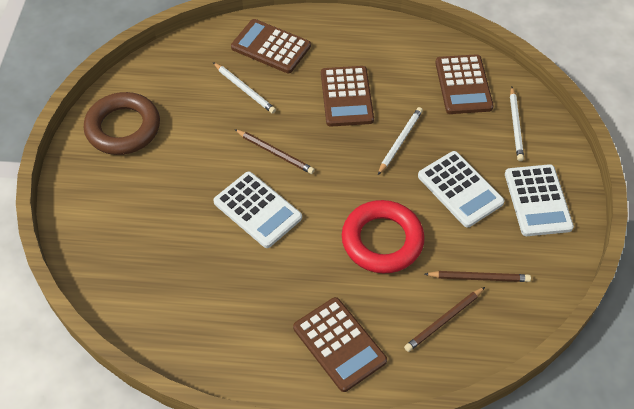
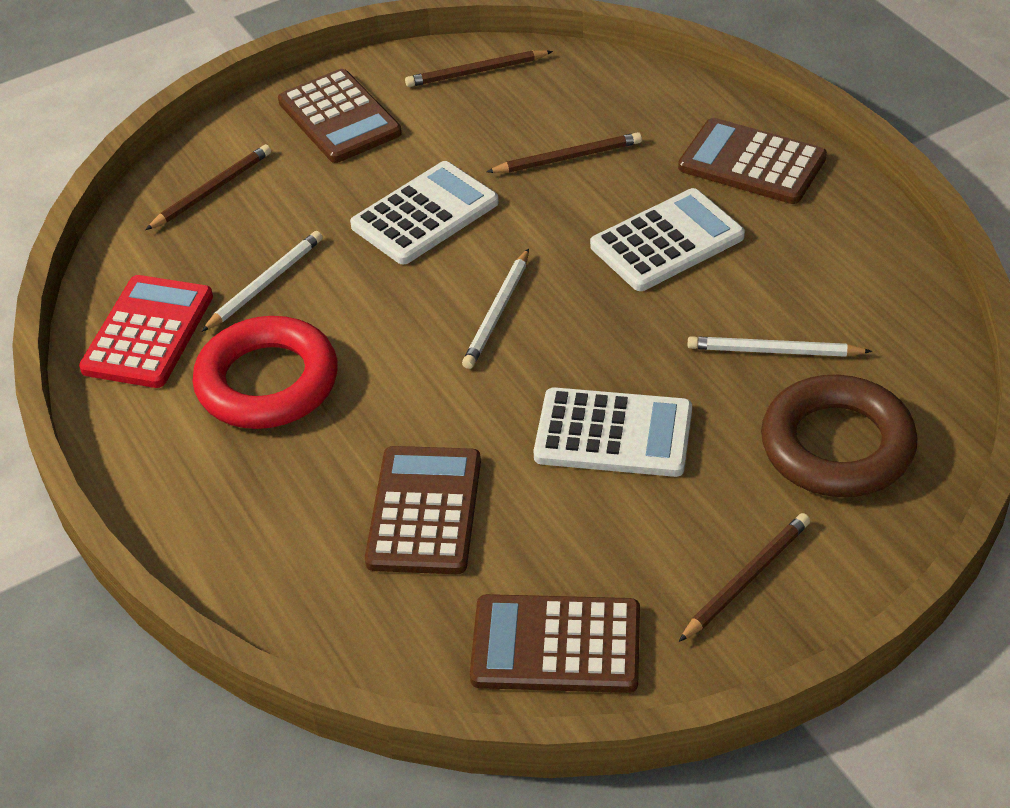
brown pencil: [234,129,315,174] [404,287,485,352] [425,271,531,282] = 3 -> [145,144,271,230] [405,50,553,87] [487,132,642,173] [679,513,810,642] = 4
red calculator: none = 0 -> [79,275,213,388] = 1

